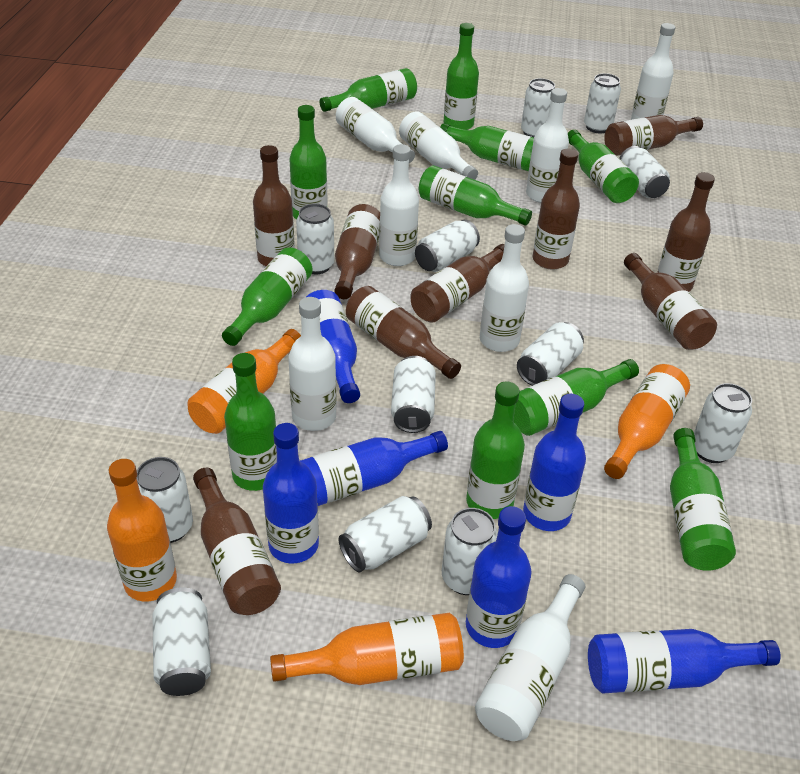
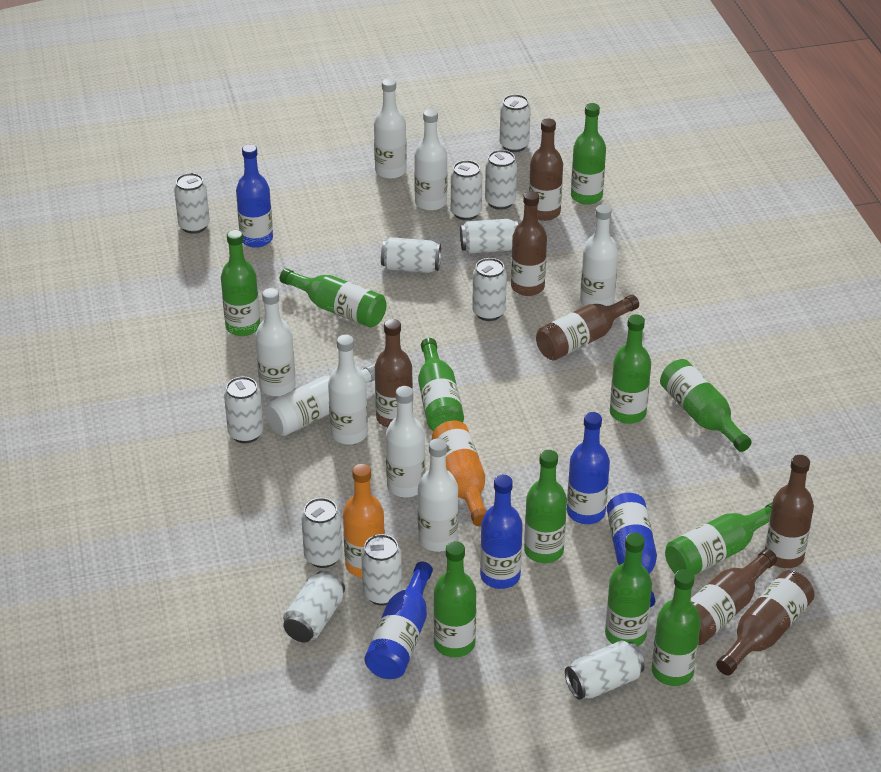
blue bottle: [263,423,319,564] [300,431,448,506] [306,290,360,403] [466,506,531,648] [523,394,586,531] [588,629,780,693] = 6 -> [236,144,273,248] [365,562,433,679] [480,475,523,589] [567,412,610,524] [607,493,657,607] = 5
brown bottle: [193,468,281,615] [253,145,295,266] [334,204,380,299] [346,286,461,379] [410,244,505,323] [533,149,580,270] [604,115,703,156] [624,253,717,350] [657,172,715,292] = 9 -> [375,319,413,427] [511,191,547,296] [529,118,563,221] [536,295,639,360] [691,549,777,645] [716,570,815,675] [765,455,814,568] = 7
orange bottle: [107,459,177,602] [187,329,301,434] [270,613,464,685] [604,364,690,479] = 4 -> [343,464,385,578] [432,421,487,526] = 2

